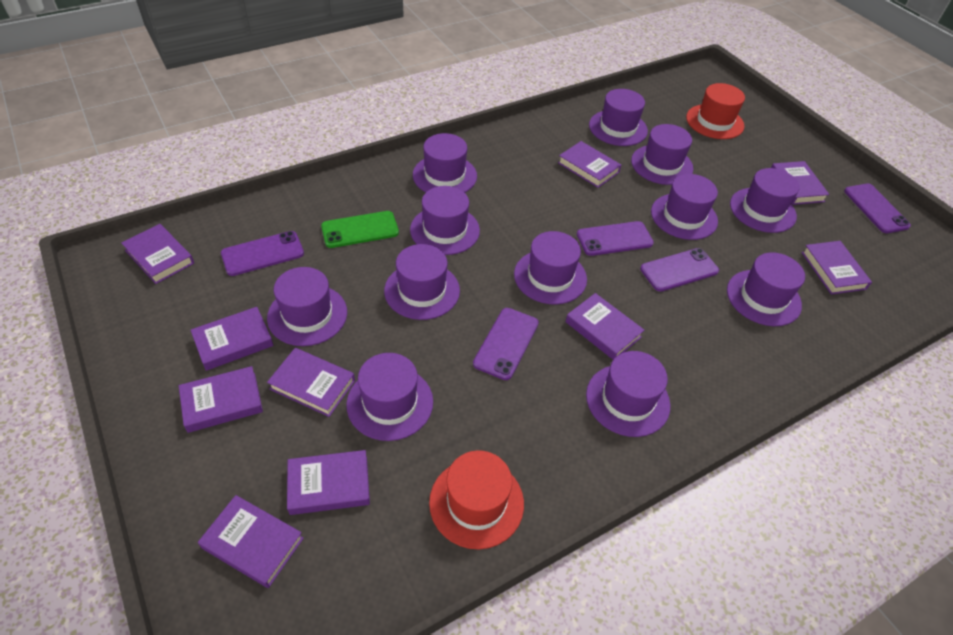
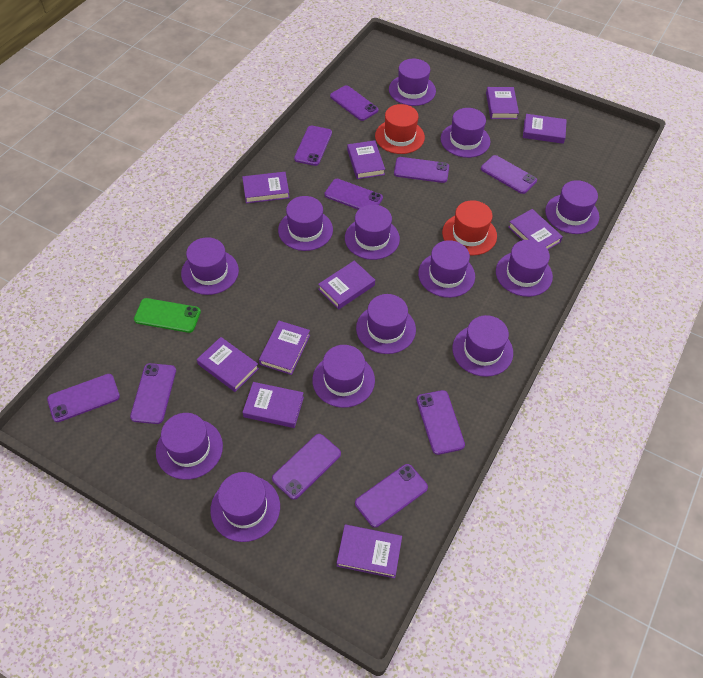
purple hat: [267,267,347,346] [346,353,433,441] [384,244,460,320] [410,186,480,255] [413,133,477,193] [514,231,587,305] [586,351,670,437] [589,89,648,146] [631,124,693,185] [651,174,718,240] [727,252,805,326] [730,168,799,233] = 12 -> [156,413,223,480] [181,237,239,295] [210,472,280,542] [278,196,333,251] [312,345,375,408] [345,204,400,260] [356,294,416,354] [389,59,436,106] [418,240,475,298] [441,108,491,158] [452,315,513,377] [496,240,553,297] [545,180,599,234] = 13
purple phone: [221,231,304,276] [473,308,539,380] [577,221,654,256] [640,248,719,292] [844,183,911,233] = 5 -> [47,374,120,422] [130,363,176,424] [272,434,341,500] [294,126,332,166] [324,179,383,210] [330,85,378,121] [355,464,428,528] [394,157,449,183] [416,390,465,455] [481,155,537,194] = 10

